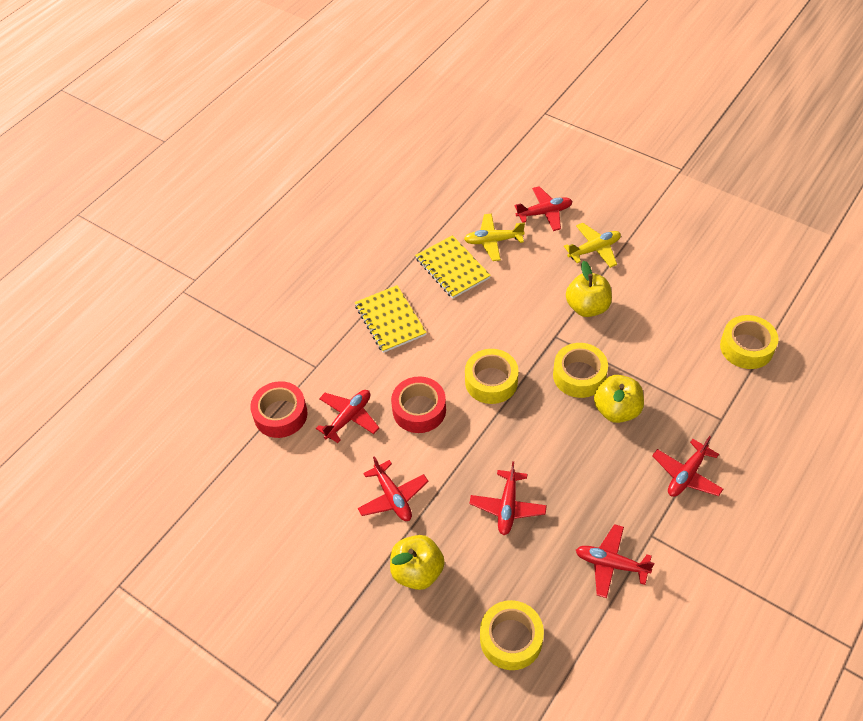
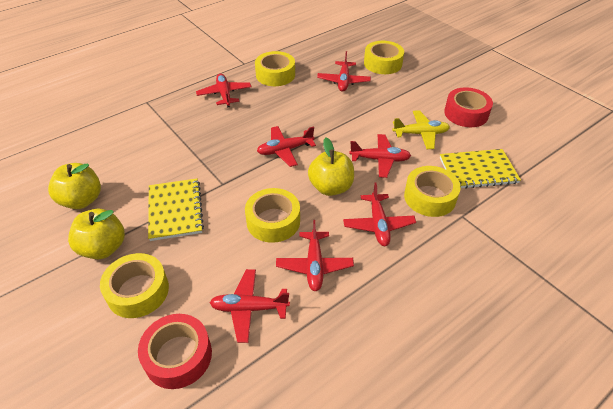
red plane: [316,390,379,443] [358,456,428,521] [469,461,547,535] [514,186,573,231] [576,524,654,598] [652,436,723,497] = 6 -> [196,74,252,108] [210,269,290,343] [257,126,316,167] [276,220,354,291] [317,51,371,92] [343,183,416,246] [349,134,411,178] = 7
yellow plane: [464,214,525,261] [564,223,621,268] = 2 -> [392,110,450,149] = 1
yellow tape: [465,349,519,404] [480,600,544,670] [553,343,608,398] [720,315,778,369] = 4 -> [100,253,169,318] [245,188,300,243] [255,51,295,86] [364,41,404,74] [404,166,461,217] = 5

